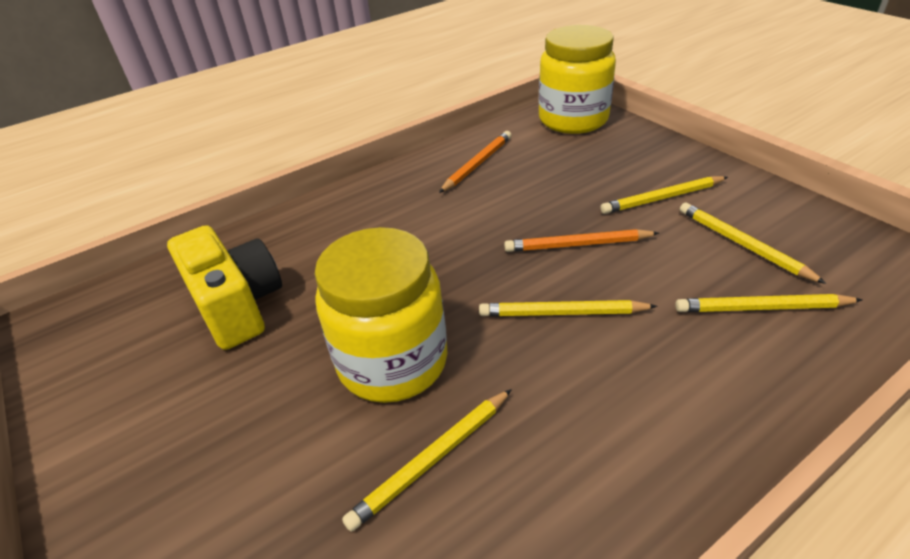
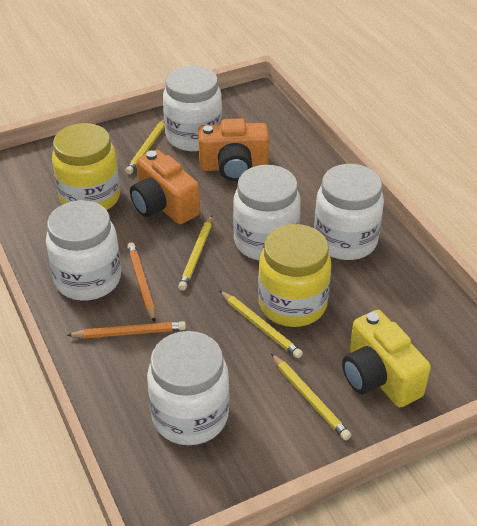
orange camera: none = 0 -> [130,150,200,224] [198,118,269,181] = 2
white jar: none = 0 -> [46,200,121,301] [147,331,229,445] [163,66,222,151] [233,165,301,260] [314,164,384,260] = 5
yellow pencil: [342,389,512,532] [479,300,658,316] [600,176,728,214] [675,294,862,312] [680,203,827,284] = 5 -> [125,119,165,174] [178,215,212,291] [219,290,303,358] [271,353,351,440] = 4

